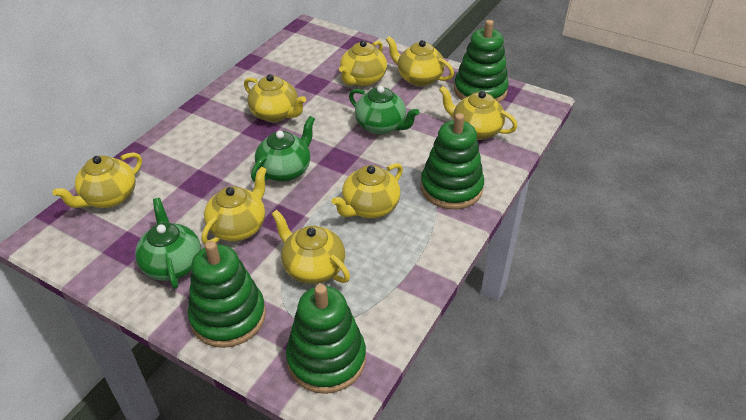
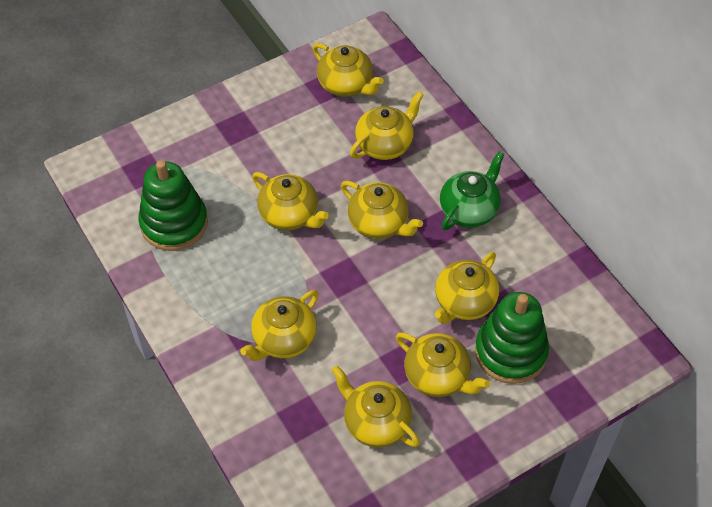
green stacking toy: [188,241,266,348] [286,284,366,394] [421,113,484,209] [454,20,509,103] = 4 -> [138,160,208,251] [475,292,549,384] = 2
green teapot: [135,198,201,289] [251,116,315,182] [349,86,419,135] = 3 -> [440,151,505,230] = 1

